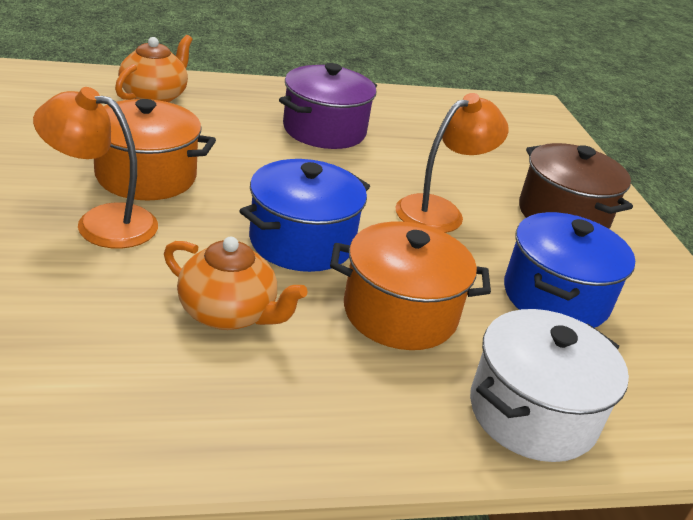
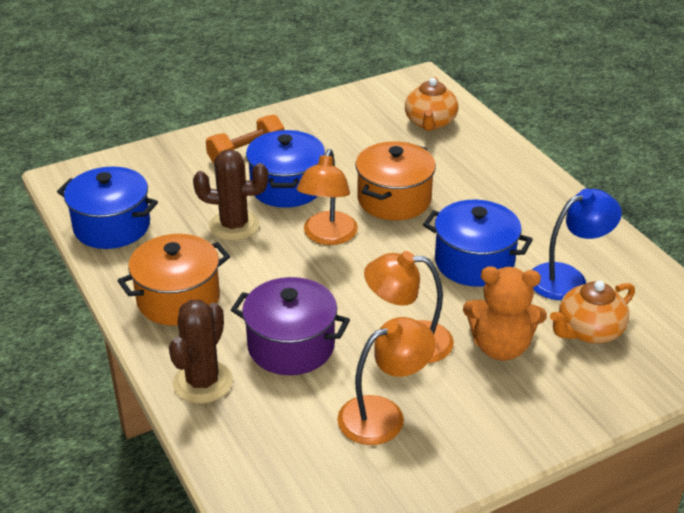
blue lamp: none = 0 -> [532,189,622,300] = 1
blue pot: [240,159,370,272] [504,212,635,328] = 2 -> [57,167,158,249] [246,130,325,208] [423,200,533,287] = 3
brown cactus: none = 0 -> [169,300,233,403] [193,150,268,241] = 2
brown pot: [519,143,633,229] = 1 -> none = 0
orange dumbbell: none = 0 -> [206,115,284,164] = 1
orange lamp: [33,87,158,249] [396,93,508,233] = 2 -> [297,149,358,245] [337,317,436,445] [364,251,454,363] = 3
orange teddy bear: none = 0 -> [463,266,547,361] = 1
white pot: [470,309,629,462] = 1 -> none = 0

